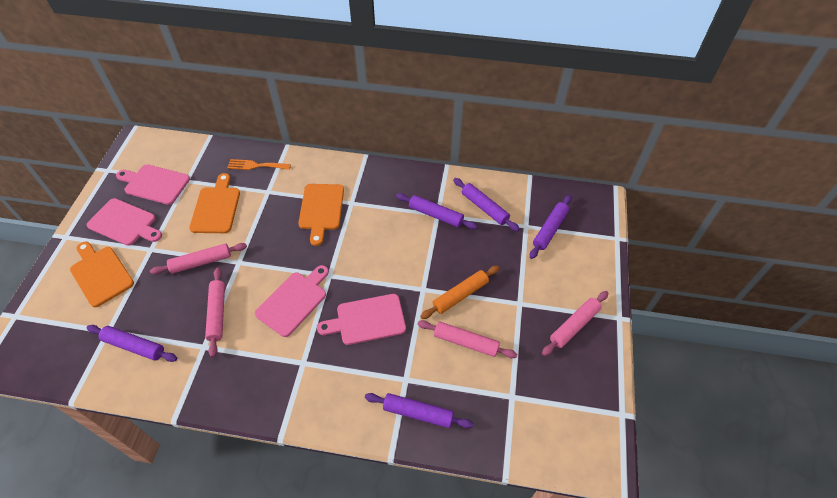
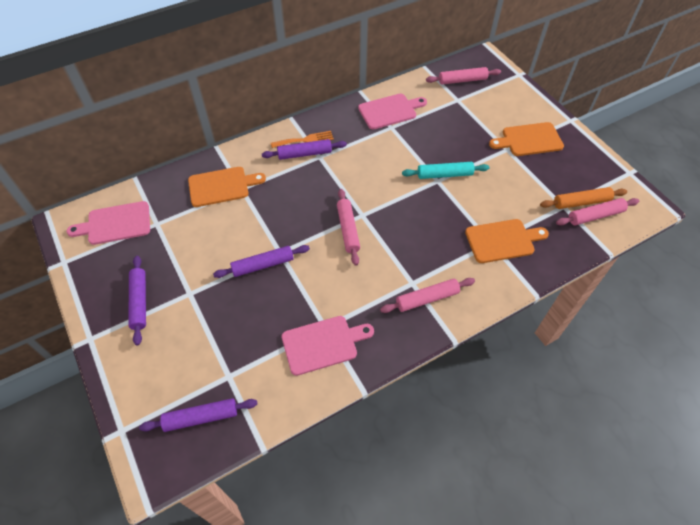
pink cutting board: [87,198,162,246] [116,164,190,205] [255,265,329,337] [317,294,406,345] = 4 -> [67,201,150,245] [282,316,374,376] [358,93,427,130] = 3
purple rolling pin: [87,325,177,362] [365,393,473,429] [396,193,478,229] [453,178,520,232] [530,195,572,259] = 5 -> [128,256,146,346] [139,398,257,432] [213,245,310,278] [262,139,347,160] = 4
turquoise rolling pin: none = 0 -> [402,162,490,179] = 1

